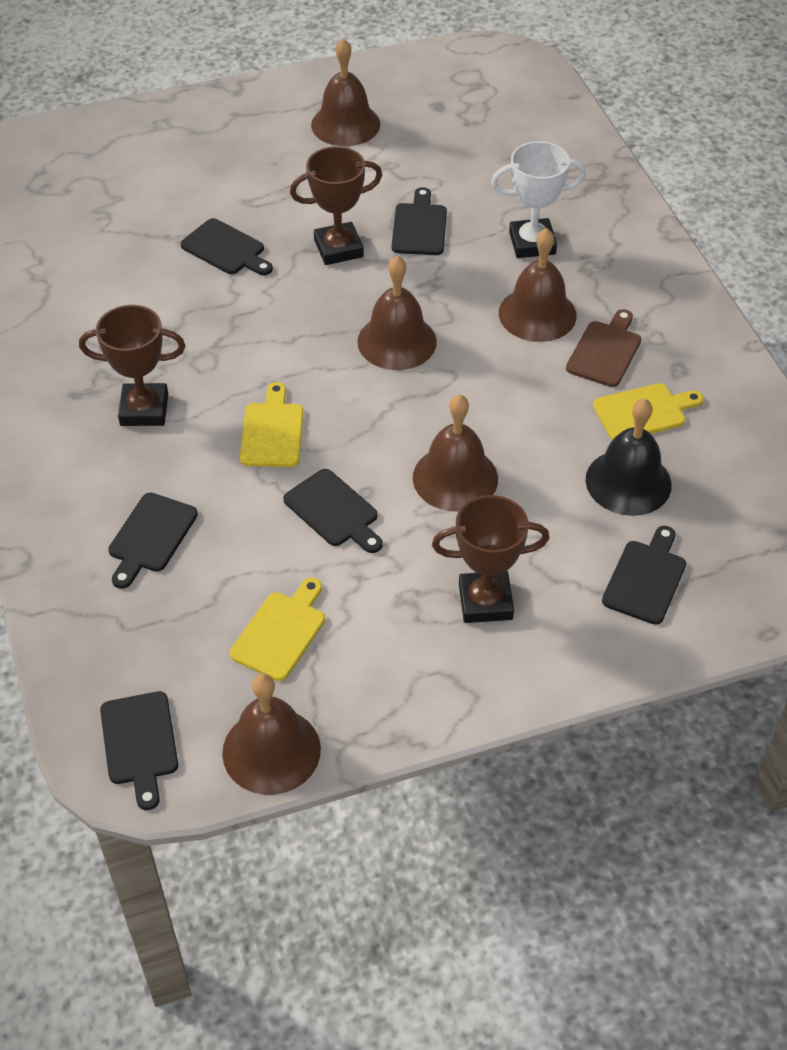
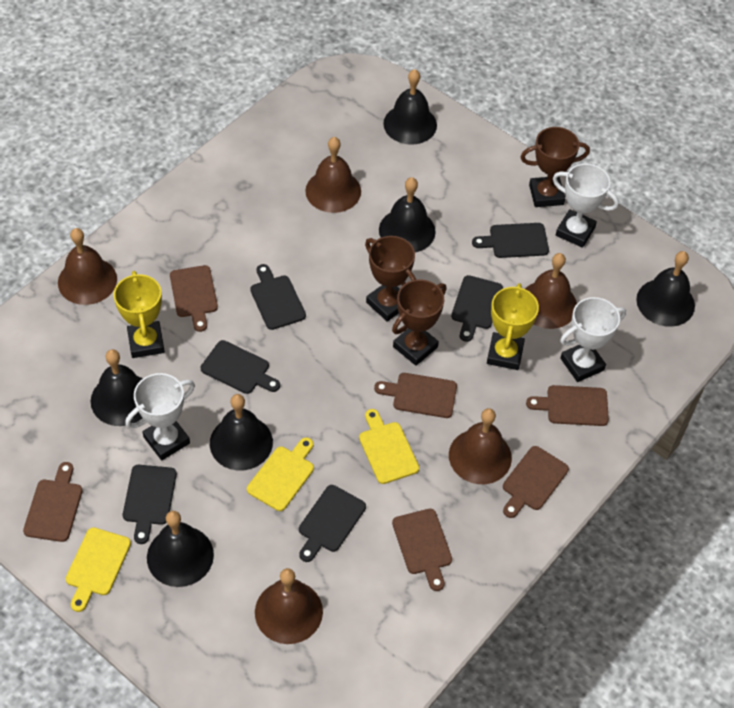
black bell: [586,398,672,516] = 1 -> [91,349,143,426] [147,511,214,587] [210,394,273,470] [379,177,436,252] [383,69,437,145] [636,251,695,327] = 6
brown cutting board: [566,309,641,387] = 1 -> [23,462,83,542] [170,265,218,332] [374,373,457,418] [392,509,452,591] [503,446,569,518] [526,385,609,426] = 6
white trophy: [491,141,586,258] = 1 -> [125,373,195,460] [553,164,619,248] [560,297,626,382] = 3
yellow trophy: none = 0 -> [114,271,165,358] [487,283,539,370] = 2

